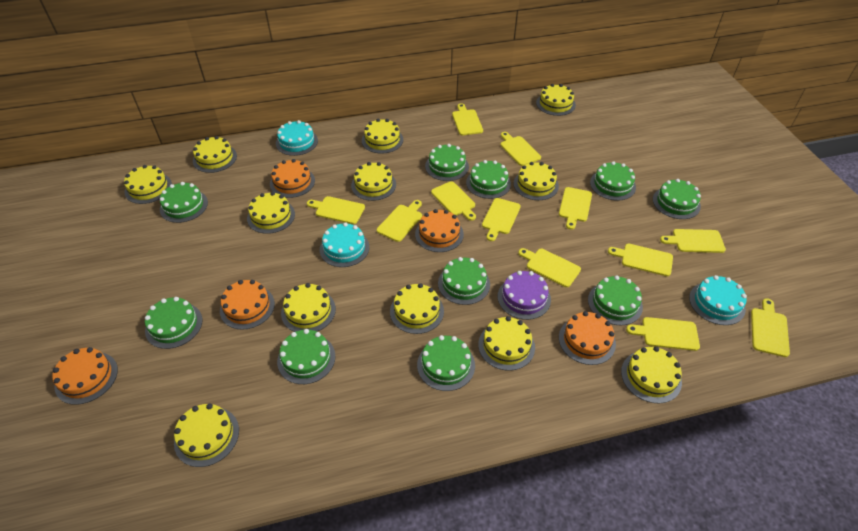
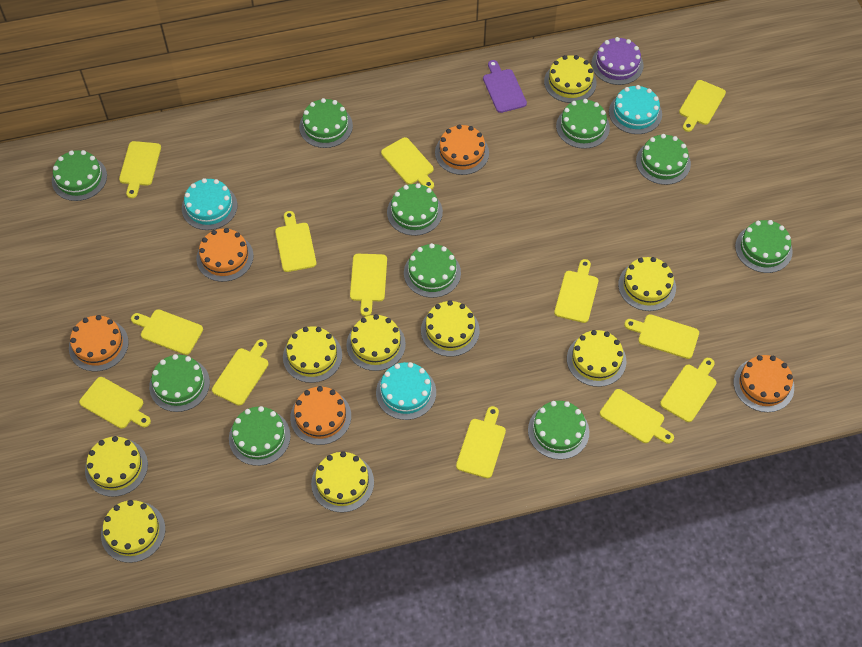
purple cutting board: none = 0 -> [483,60,527,113] = 1
yellow cake: [124,165,172,204] [174,404,239,467] [193,136,237,173] [247,192,295,234] [281,283,336,332] [351,162,396,201] [362,119,403,154] [390,283,444,334] [478,316,535,371] [514,162,559,200] [536,84,576,116] [621,346,682,403] = 12 -> [85,436,148,497] [101,500,165,563] [283,326,342,383] [311,451,374,512] [346,314,406,371] [421,300,480,357] [544,55,597,103] [567,330,626,387] [618,257,676,311] = 9
yellow cutting board: [307,196,365,224] [377,200,422,242] [431,181,476,221] [452,103,483,135] [482,198,521,241] [500,132,541,166] [518,248,581,287] [559,187,592,229] [608,244,673,276] [626,317,700,351] [660,229,726,253] [751,298,790,357] = 12 -> [79,377,151,429] [119,141,161,198] [131,309,203,355] [212,339,269,406] [275,211,316,272] [350,254,387,316] [381,137,434,190] [456,406,506,478] [554,259,598,323] [600,389,674,444] [624,314,699,359] [660,358,717,422] [679,80,726,132] = 13

